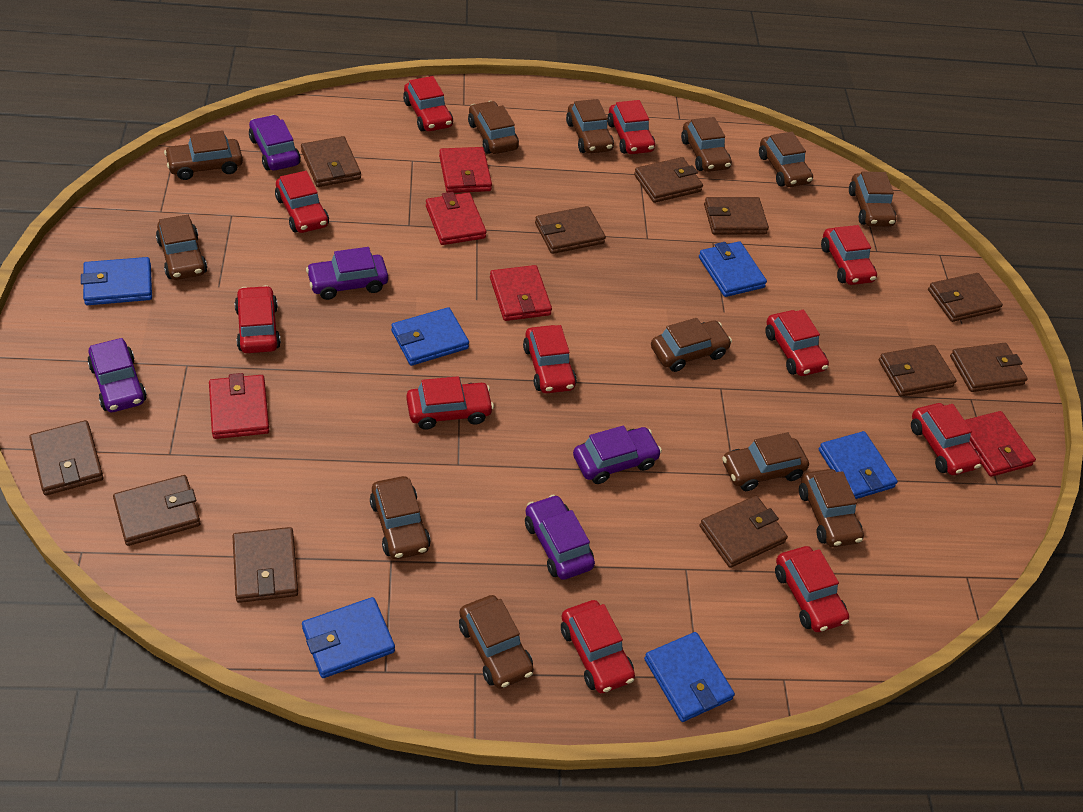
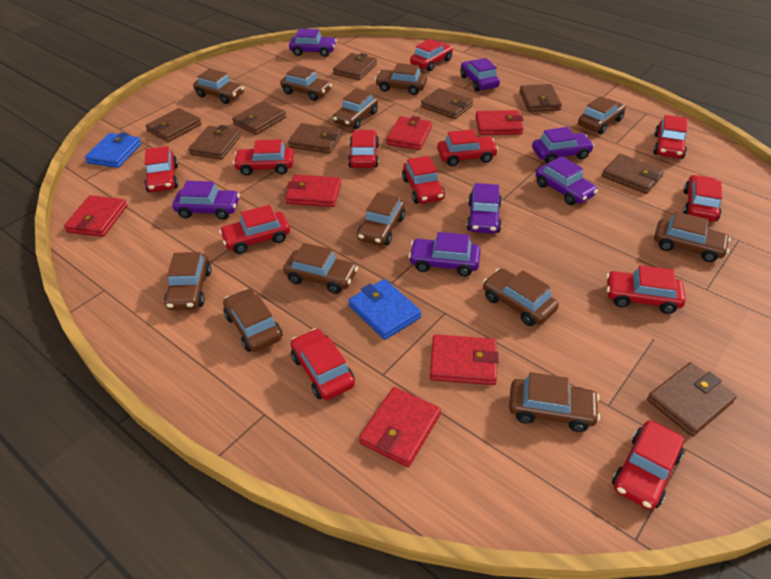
blue wallet: [81,257,152,305] [302,597,395,678] [391,307,469,366] [644,632,735,722] [699,241,767,297] [819,431,898,499] = 6 -> [85,132,142,168] [348,279,421,340] = 2
brown wallet: [29,420,103,495] [113,475,200,546] [233,527,298,603] [301,136,361,187] [535,206,606,254] [634,157,703,203] [700,496,788,568] [704,197,769,235] [879,345,957,397] [928,273,1003,322] [950,343,1028,392] = 11 -> [145,108,202,142] [188,125,241,160] [232,101,286,135] [288,123,342,154] [333,53,377,80] [421,88,473,119] [520,84,562,112] [602,154,664,194] [647,362,737,436] = 9
purple car: [87,338,147,412] [249,115,301,170] [306,247,388,300] [525,495,595,580] [573,426,662,484] = 5 -> [172,181,240,220] [289,29,337,57] [408,232,481,276] [460,58,500,91] [467,183,502,234] [532,127,594,163] [536,156,598,205] = 7
red car: [234,285,281,353] [275,171,329,233] [403,76,453,131] [406,376,494,430] [523,325,577,393] [561,600,635,693] [607,100,655,154] [765,310,829,376] [775,546,849,632] [821,225,877,285] [911,403,981,475] = 11 -> [144,146,178,192] [219,205,290,254] [233,139,294,176] [290,328,355,400] [348,130,379,168] [402,156,445,204] [410,39,453,71] [437,129,498,166] [606,265,686,314] [612,420,684,510] [653,115,687,159] [683,175,722,222] = 12
red wallet: [209,373,269,439] [426,192,486,245] [439,147,492,193] [490,265,552,321] [965,411,1036,477] = 5 -> [64,195,127,237] [285,174,341,207] [359,387,441,467] [387,116,432,150] [430,334,499,385] [475,110,524,135] = 6

